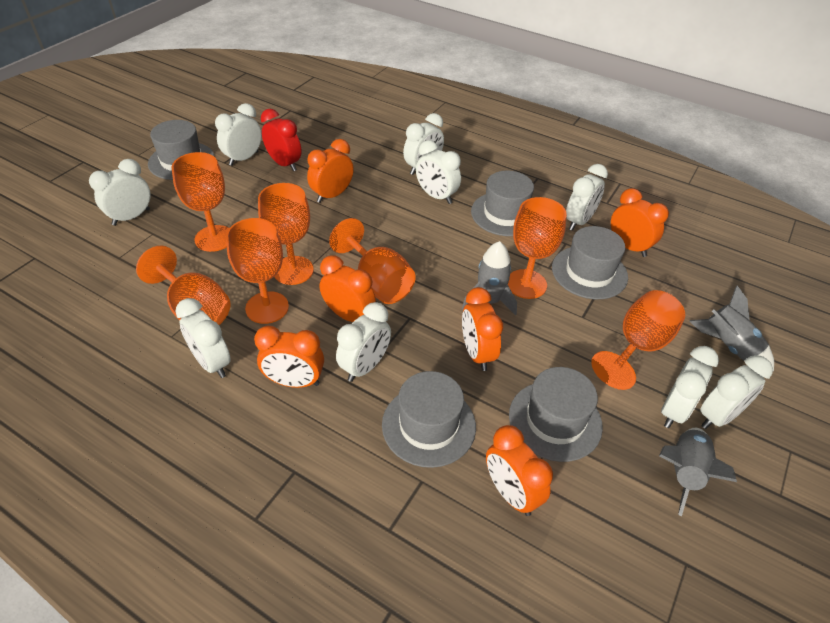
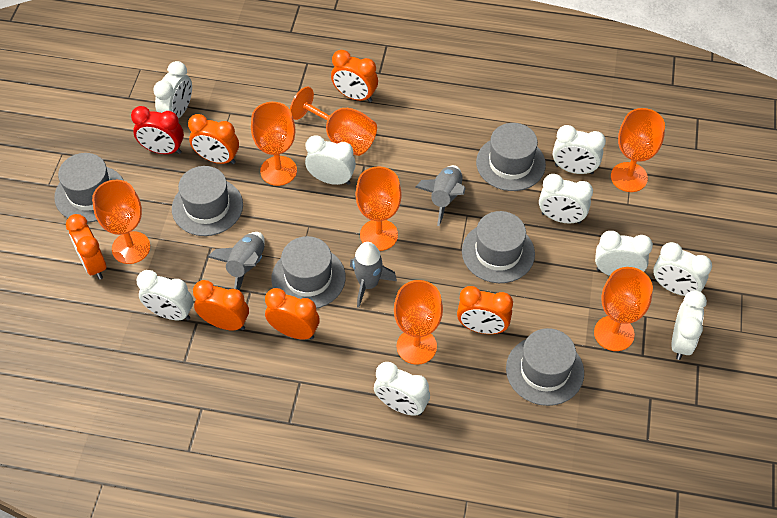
grey hat: [148,120,215,180] [382,371,476,468] [471,171,534,236] [509,367,603,462] [552,226,628,299] = 5 -> [54,153,124,222] [172,166,243,236] [271,236,346,309] [462,211,535,283] [476,123,546,191] [506,328,584,406] = 6

